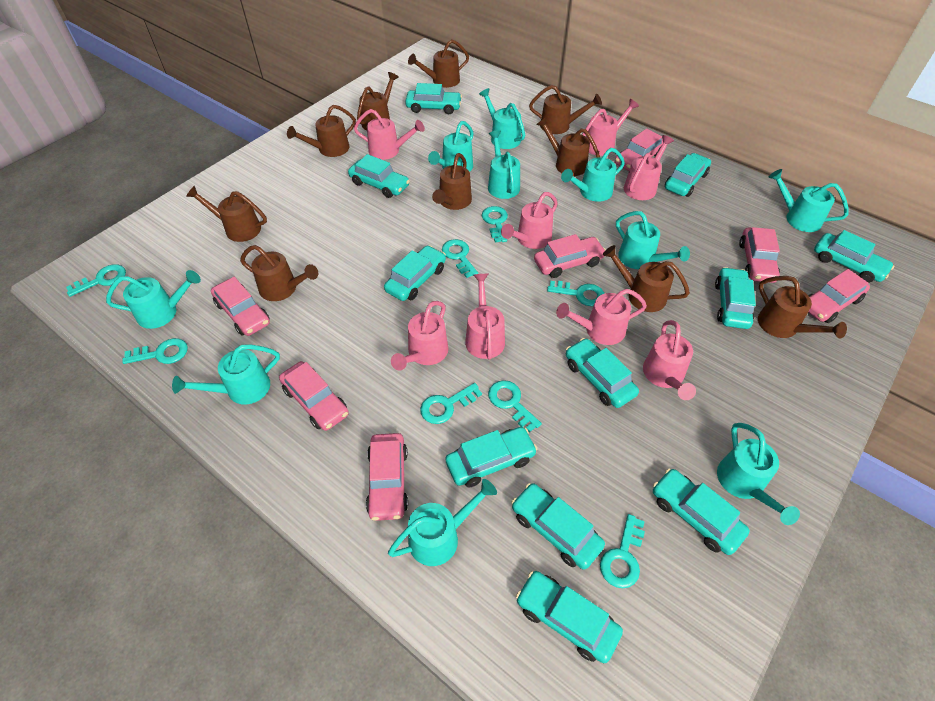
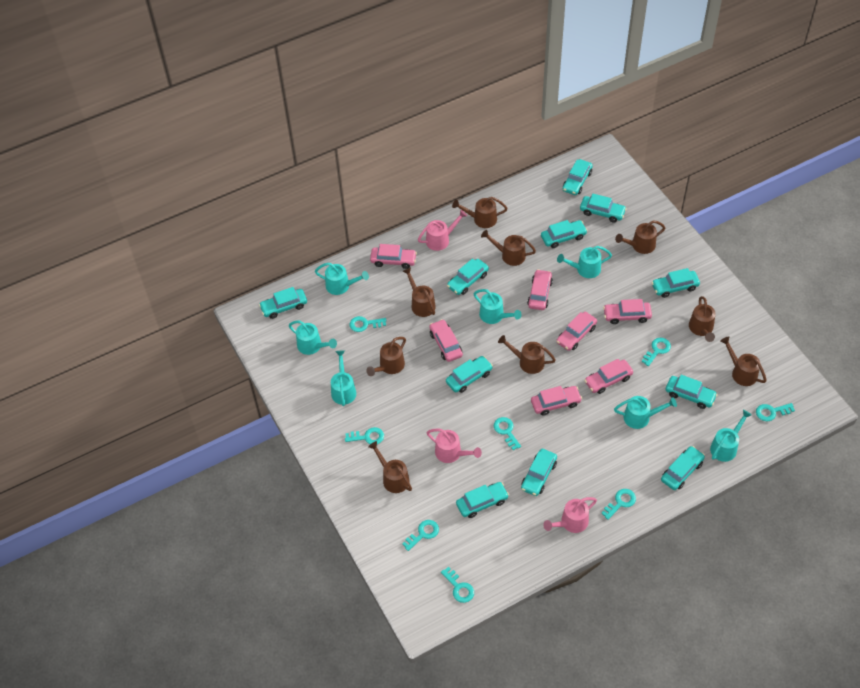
brown watering can: [186,186,267,242] [240,245,318,301] [287,105,356,157] [357,72,399,130] [408,40,469,88] [432,153,472,210] [529,85,602,134] [536,117,600,176] [603,245,690,312] [758,276,847,339] = 10 -> [366,337,406,376] [368,441,412,493] [403,267,436,317] [452,197,508,228] [481,230,536,266] [498,335,555,374] [615,221,665,254] [689,296,716,342] [720,336,767,386] = 9
pink watering can: [354,109,425,160] [391,301,448,371] [465,274,505,359] [501,192,558,249] [556,289,647,345] [582,99,639,156] [624,135,674,200] [643,320,696,400] = 8 -> [418,210,467,251] [426,428,482,463] [543,497,597,533] = 3
turquoise watering can: [106,270,201,329] [172,344,280,404] [388,479,497,566] [428,121,473,172] [479,88,525,149] [488,130,520,199] [561,148,625,202] [616,211,690,269] [717,423,800,525] [769,169,849,232] = 10 -> [289,320,337,355] [315,263,369,295] [331,350,356,406] [473,289,522,324] [557,246,612,278] [614,396,677,429] [710,410,752,462] = 7

